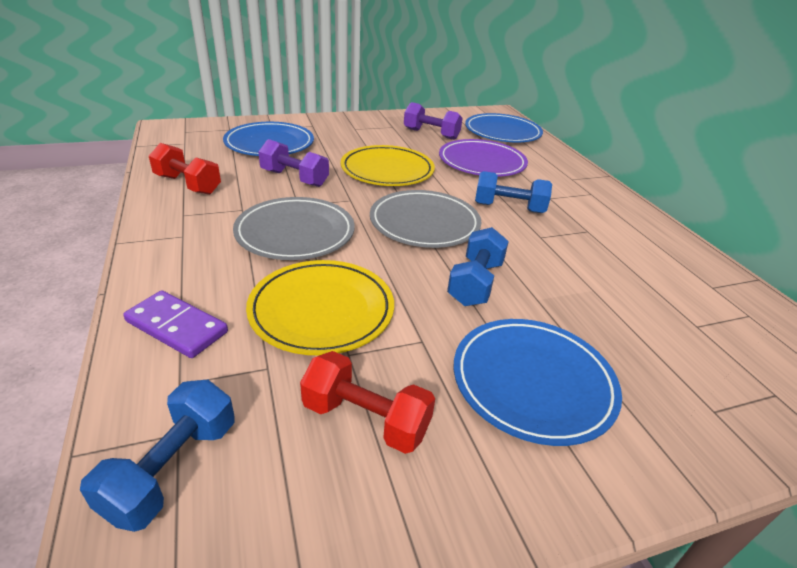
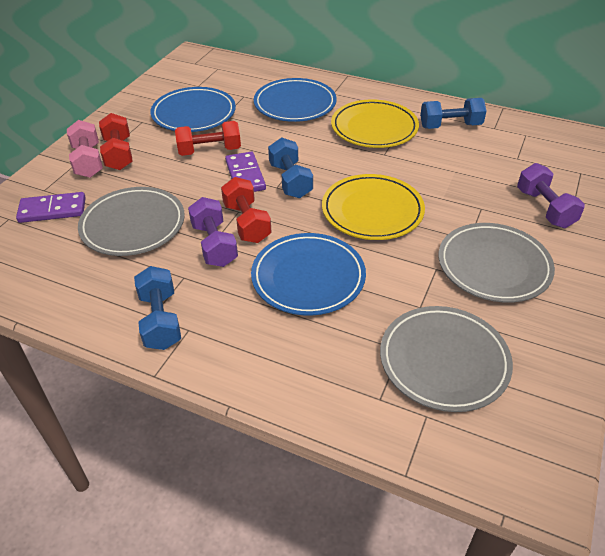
grey plate: [233,197,355,260] [370,190,481,248] = 2 -> [78,187,185,256] [380,306,513,412] [439,223,555,303] = 3
pink dumbbell: none = 0 -> [67,120,103,178] = 1
purple domino: [123,290,228,358] = 1 -> [16,192,86,223] [225,152,266,192] = 2
purple plate: [439,139,528,177] = 1 -> none = 0
red dumbbell: [149,143,221,195] [300,351,435,454] = 2 -> [99,113,133,170] [175,121,241,156] [221,177,271,243] = 3

